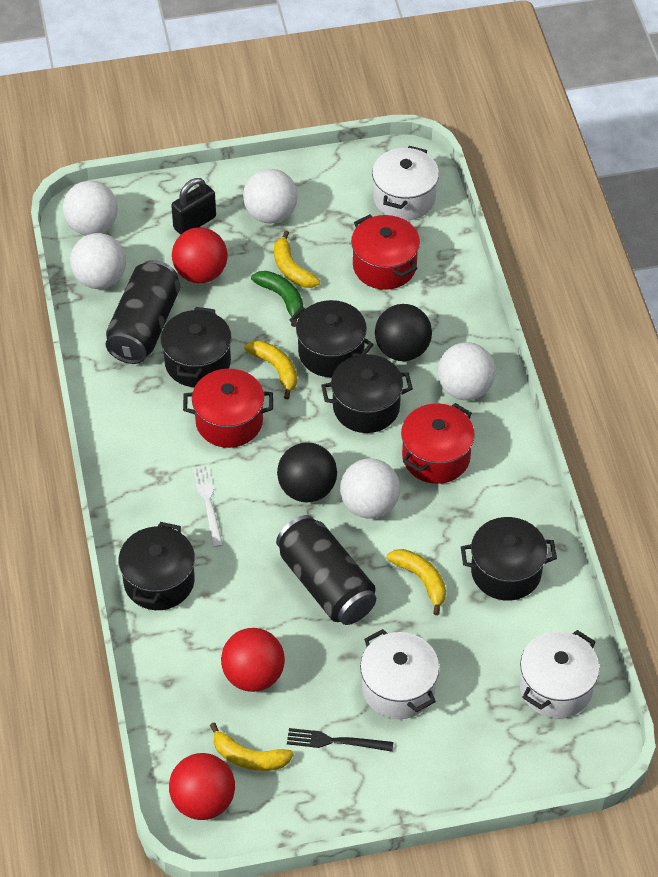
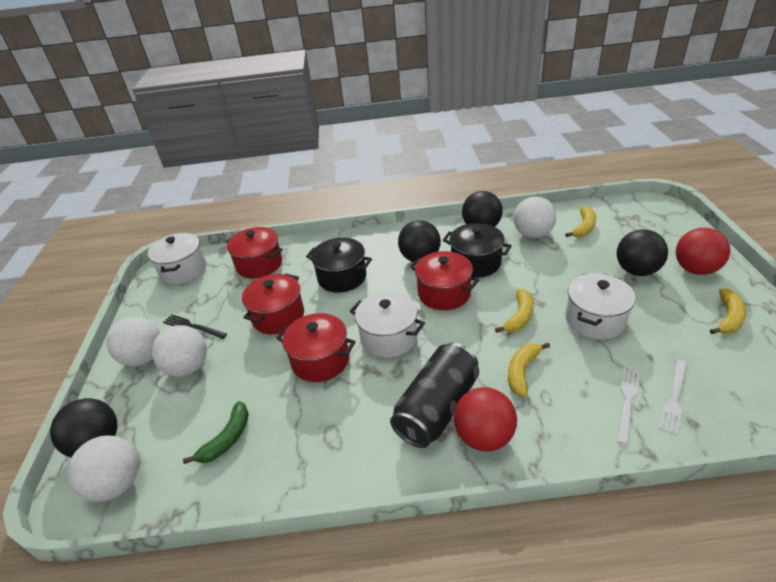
black ball: [277,442,337,502] [375,304,432,361] = 2 -> [50,398,118,458] [398,220,441,262] [462,191,503,227] [617,229,668,276] = 4
black can: [106,260,180,364] [276,515,376,625] = 2 -> [390,343,479,448] = 1
black padlock: [171,178,216,235] = 1 -> none = 0
black pot: [118,522,195,610] [160,307,232,387] [290,300,374,377] [321,354,413,433] [461,517,557,601] = 5 -> [306,238,372,293] [443,223,512,278] = 2
red ball: [169,753,235,820] [172,227,228,283] [221,628,285,692] = 3 -> [454,387,517,451] [676,228,731,275] = 2
red pot: [183,368,273,448] [351,214,420,290] [401,403,475,484] = 3 -> [226,227,282,278] [242,273,304,334] [276,313,356,382] [410,251,479,310] = 4
white ball: [63,181,118,235] [70,233,126,289] [243,169,298,224] [340,458,400,519] [438,342,496,400] = 5 -> [67,435,139,502] [106,317,160,367] [152,325,207,377] [514,197,556,238] = 4
white fork: [193,465,223,547] = 1 -> [617,368,640,445] [659,360,687,435] = 2

